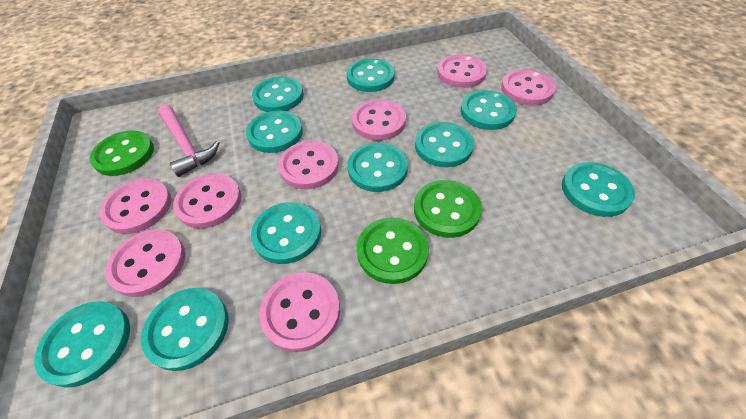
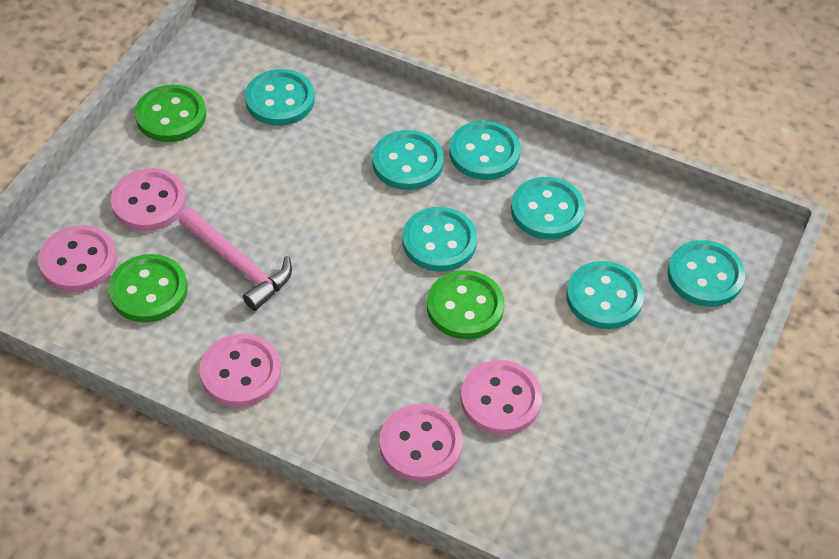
pink button: [100,178,171,234] [106,229,185,297] [173,173,241,229] [259,272,340,352] [278,141,339,189] [352,100,406,140] [437,55,487,88] [501,69,556,106] = 8 -> [38,225,117,292] [111,168,186,231] [200,334,281,407] [379,404,463,482] [461,360,542,435] = 5
turquoise button: [35,301,130,388] [141,288,229,371] [246,110,303,153] [251,202,321,264] [252,77,304,112] [347,58,395,92] [347,143,408,192] [415,122,474,167] [461,90,517,130] [562,162,635,217] = 10 -> [245,69,315,126] [372,130,444,190] [403,207,477,272] [449,121,521,180] [511,177,585,240] [566,261,644,329] [667,240,745,307] = 7

